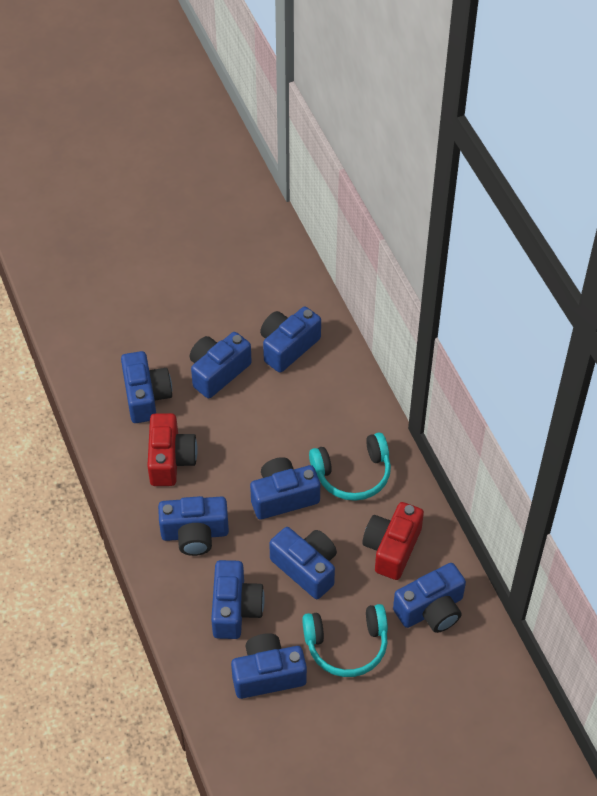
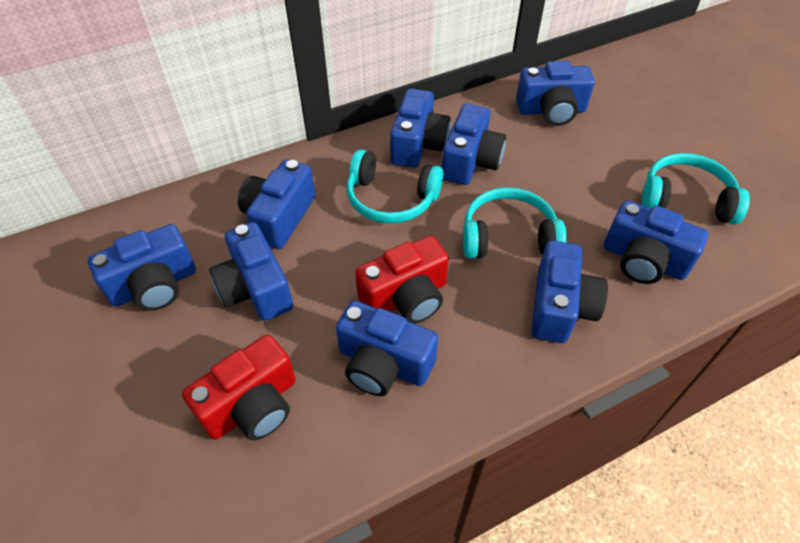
turquoise headphones: [302,604,388,677] [309,432,391,501] = 2 -> [347,149,444,224] [463,187,567,259] [641,153,750,225] = 3

